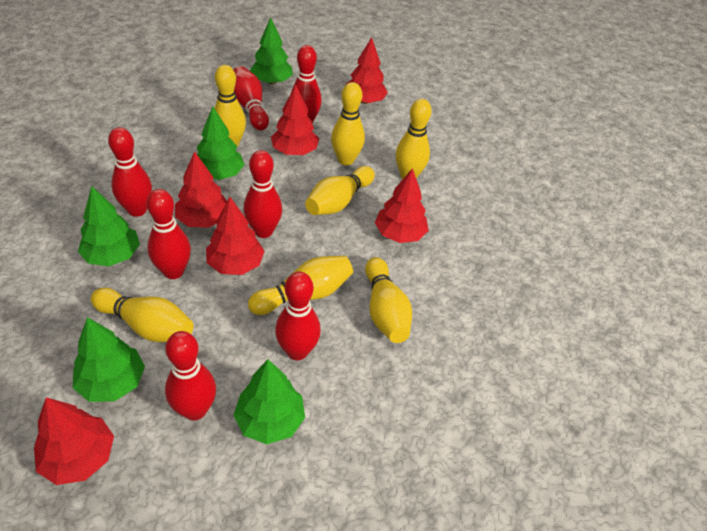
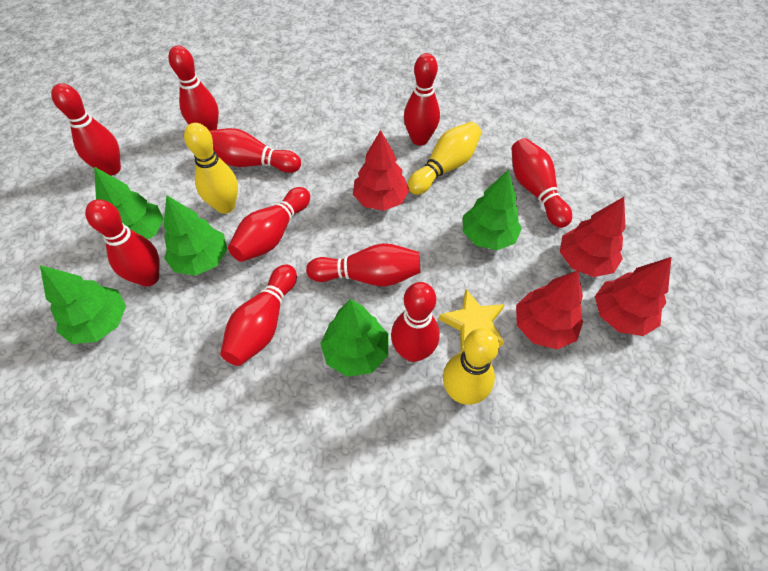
red bowling pin: [108,127,152,217] [147,189,191,279] [165,331,216,421] [234,66,269,130] [244,150,282,238] [275,272,321,360] [291,45,322,124] = 7 -> [51,83,121,176] [85,199,160,287] [168,46,219,131] [210,128,301,173] [220,264,297,366] [228,187,310,262] [306,243,420,286] [391,282,440,362] [404,53,440,146] [511,138,572,228] = 10
red tree: [34,397,114,485] [175,151,227,228] [206,197,265,275] [271,85,319,155] [346,37,388,104] [375,168,429,243] = 6 -> [353,130,409,211] [516,270,583,349] [560,197,625,277] [595,257,671,336] = 4
yellow bowling pin: [91,288,194,342] [214,65,246,147] [248,256,353,315] [305,166,375,215] [331,82,365,165] [365,257,412,343] [396,99,432,179] = 7 -> [184,123,238,214] [408,122,482,195] [443,328,499,405] = 3
yellow star: none = 0 -> [438,289,505,352] = 1

